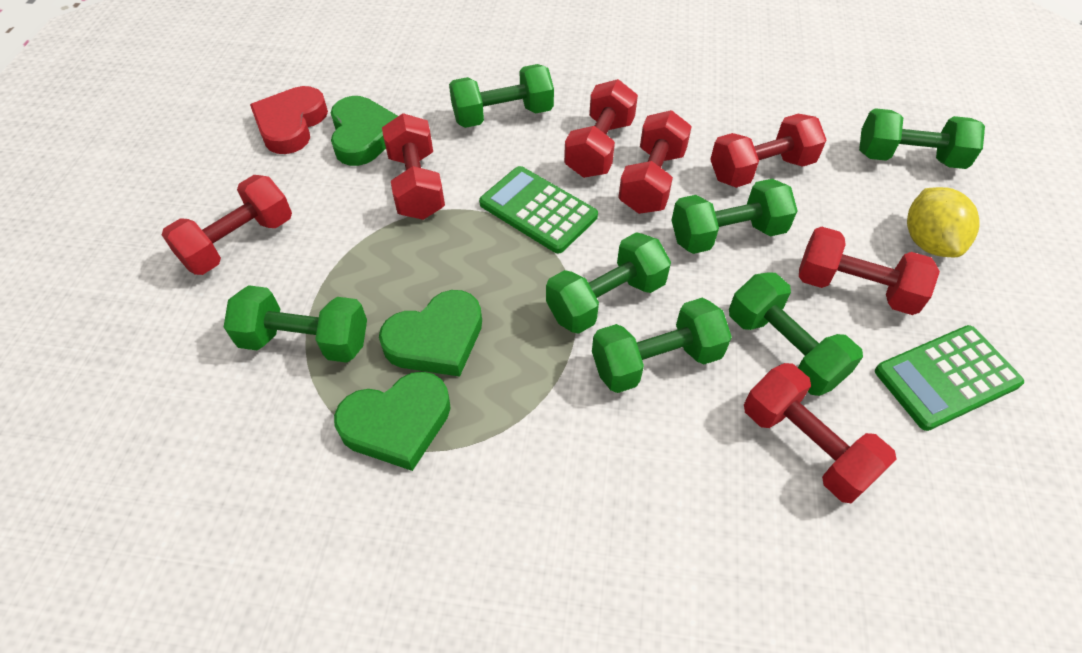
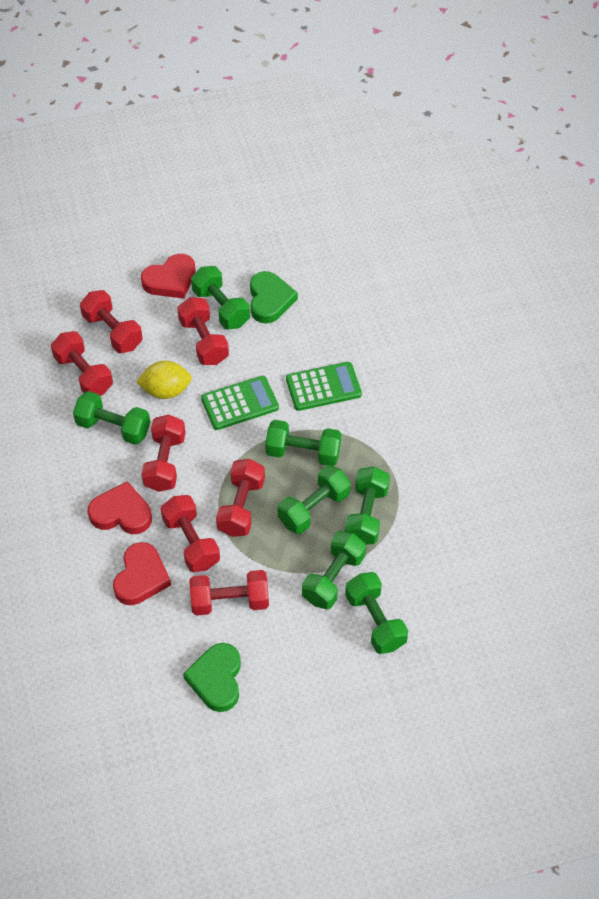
green heart: [331,96,398,166] [334,372,451,471] [379,290,482,377] = 3 -> [183,643,241,712] [250,271,298,324] = 2
red heart: [250,86,328,154] = 1 -> [88,481,152,534] [113,542,171,605] [141,254,196,299] = 3

